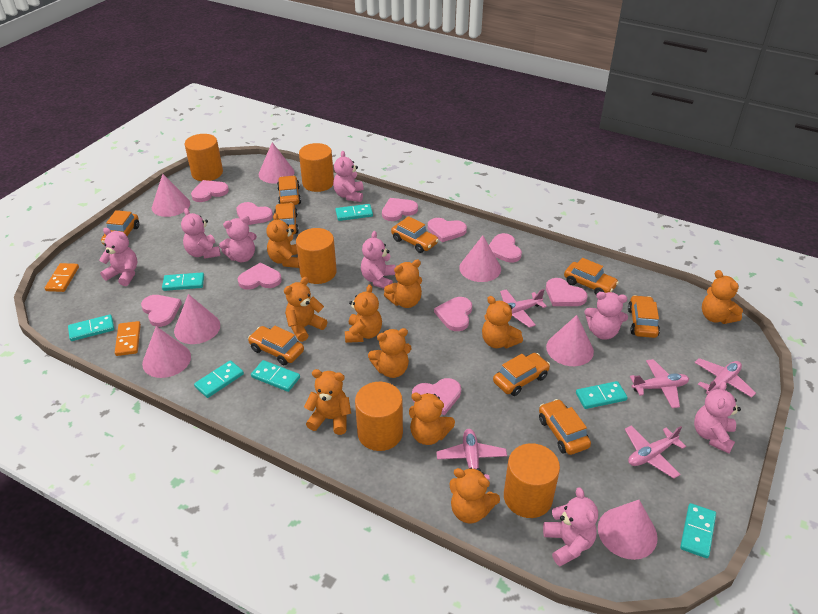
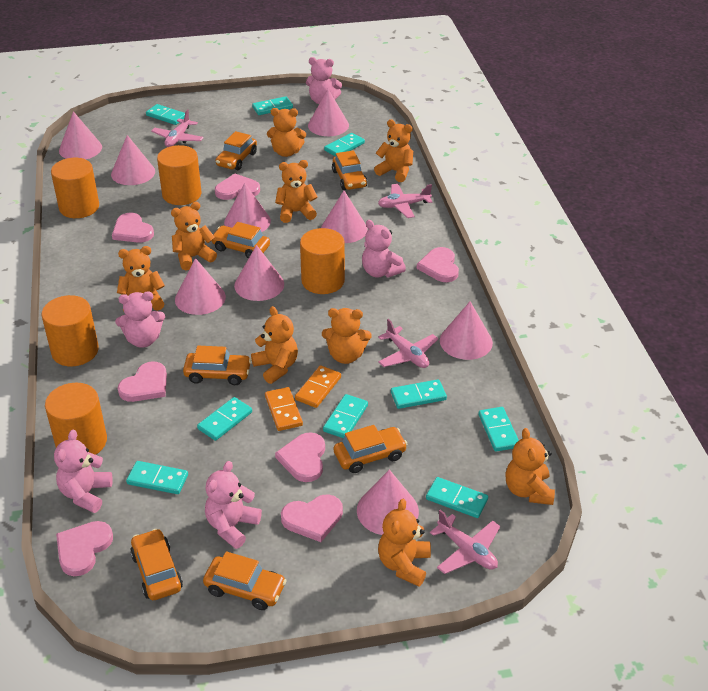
orange car: [101,210,139,245] [248,326,304,365] [274,203,299,235] [277,176,301,205] [391,216,439,253] [493,353,550,396] [539,399,591,455] [564,258,619,295] [628,295,660,338] = 9 -> [130,528,183,600] [183,346,251,385] [203,551,287,610] [212,222,270,259] [215,131,257,170] [332,150,367,190] [334,425,408,473] = 7
orange teddy bear: [266,213,299,268] [284,277,327,342] [304,369,351,435] [345,284,382,343] [368,328,412,378] [384,260,422,308] [409,392,455,445] [449,468,500,523] [482,296,523,348] [702,270,743,324] = 10 -> [117,246,165,311] [171,202,217,270] [251,306,298,384] [267,108,306,157] [275,160,318,223] [322,308,371,364] [374,119,413,182] [378,499,431,587] [505,428,555,505] = 9
pink cone: [142,326,191,378] [152,174,190,217] [174,294,220,344] [259,142,295,184] [459,235,501,282] [546,315,594,366] [598,500,658,560] = 7 -> [59,111,102,159] [111,135,155,185] [175,258,226,315] [224,183,271,232] [234,245,284,301] [308,89,349,136] [321,191,368,243] [357,470,419,535] [440,301,493,360] = 9
pink heart: [141,295,182,327] [191,180,229,202] [236,202,273,225] [238,262,282,290] [382,198,418,221] [412,378,461,415] [428,218,467,242] [434,297,472,331] [489,233,522,262] [546,278,587,306] = 10 -> [56,521,113,576] [112,212,154,243] [118,362,167,402] [215,174,260,200] [275,432,325,482] [281,494,343,542] [417,247,459,282] = 7
pink plane: [436,429,507,480] [500,289,547,328] [625,426,686,479] [630,359,689,408] [694,358,756,398] = 5 -> [151,109,204,147] [378,184,432,218] [378,319,438,368] [430,510,500,574] = 4
pink teddy bear: [99,228,137,286] [181,208,221,259] [219,216,257,262] [333,151,363,202] [361,231,395,289] [543,487,598,566] [584,292,628,340] [694,381,741,454] = 8 -> [54,430,113,513] [115,291,165,348] [205,461,262,549] [306,57,342,104] [362,220,406,278] = 5
turquoise domino: [68,314,114,341] [162,272,204,291] [194,360,244,398] [251,360,300,392] [335,204,373,221] [576,381,628,409] [680,503,716,558] = 7 -> [126,461,188,494] [146,104,185,125] [197,397,252,441] [252,96,293,115] [323,394,368,438] [324,133,365,156] [391,379,447,409] [426,477,488,518] [478,407,519,452] = 9

